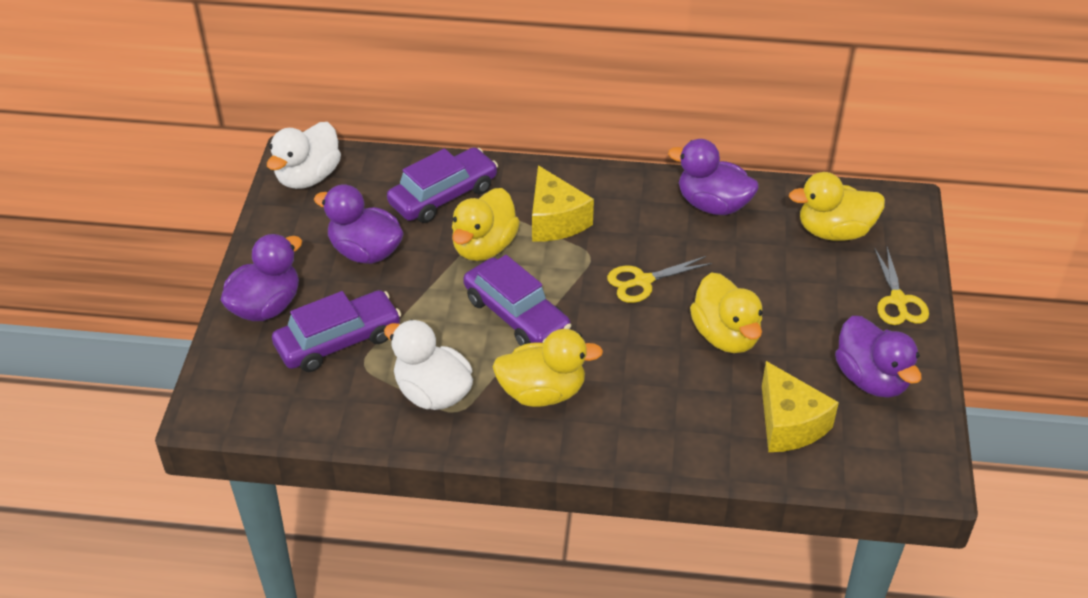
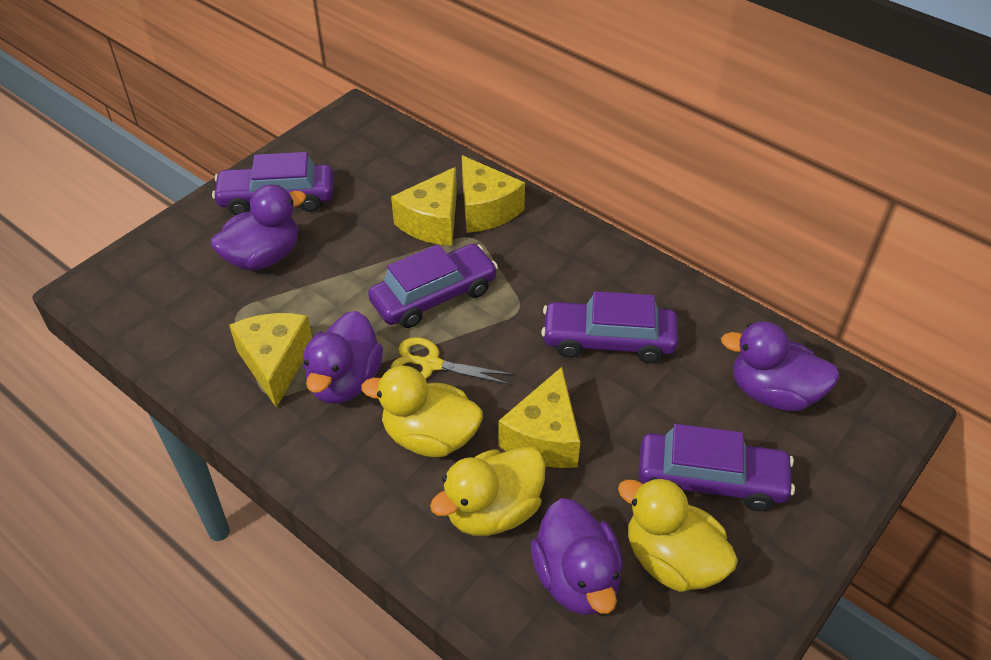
purple car: [272,290,401,372] [387,147,498,223] [463,255,571,346] = 3 -> [212,152,334,215] [368,244,498,328] [541,291,678,363] [638,424,795,511] = 4
white duck: [267,122,341,189] [384,320,473,410] = 2 -> none = 0
yellow cheese: [532,165,594,242] [762,361,839,452] = 2 -> [229,313,312,408] [391,167,457,246] [462,155,525,233] [498,367,580,468] = 4
yellow duck: [452,188,520,261] [492,329,603,407] [690,273,763,353] [789,172,885,241] = 4 -> [361,366,483,457] [430,447,545,536] [618,477,738,592] = 3
yellow scissors: [607,256,712,303] [874,247,929,325] = 2 -> [391,337,513,385] = 1

